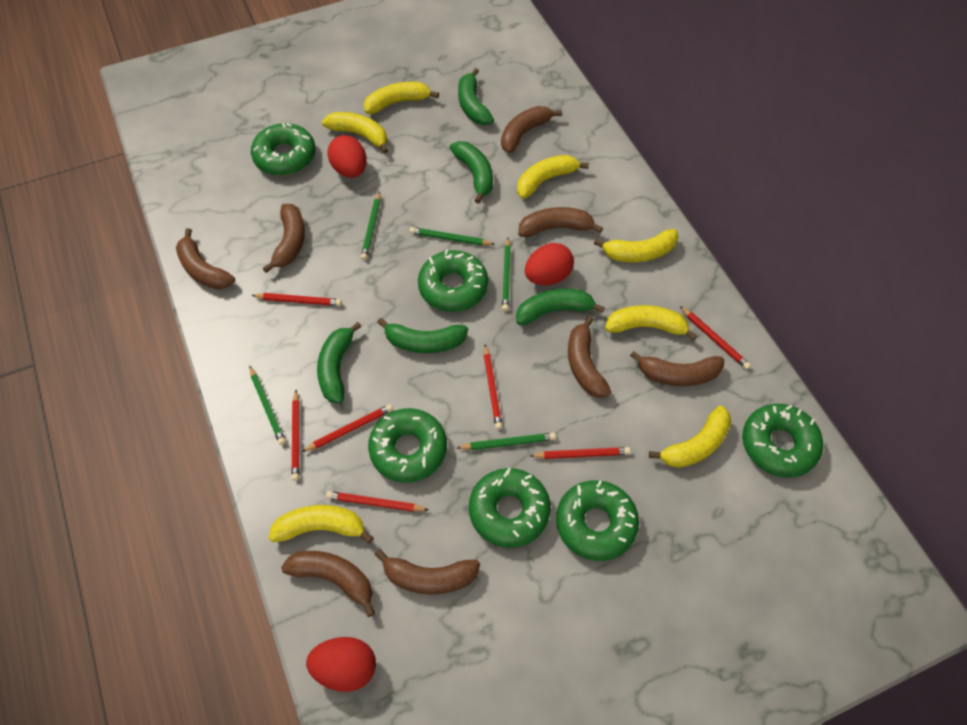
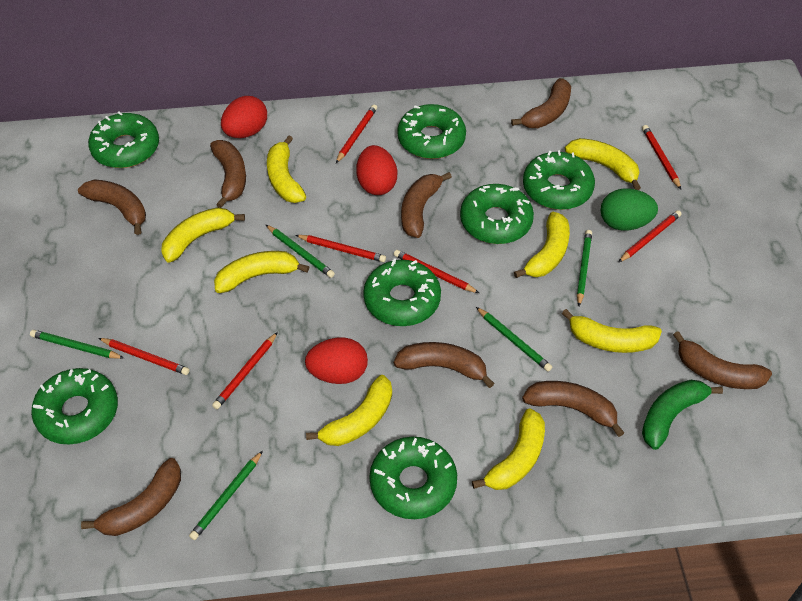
green banana: [317,322,362,403] [377,318,468,353] [450,141,493,204] [458,68,494,125] [516,289,605,325] = 5 -> [642,380,723,450] = 1
green donut: [251,123,316,176] [368,408,447,483] [418,249,488,312] [469,468,551,548] [556,480,639,561] [742,404,823,478] = 6 -> [31,368,118,445] [88,111,159,168] [363,258,441,326] [369,437,457,519] [397,104,466,159] [460,184,534,244] [523,150,595,210] = 7
green egg: none = 0 -> [601,188,658,231] = 1
yellow banana: [269,505,374,544] [322,112,389,154] [364,82,439,114] [517,155,589,199] [594,229,679,262] [605,305,697,341] [649,406,731,468] = 7 -> [161,207,245,263] [214,251,309,293] [267,135,306,203] [306,375,392,446] [472,408,545,490] [514,212,570,278] [562,309,662,353] [565,138,641,190] = 8

